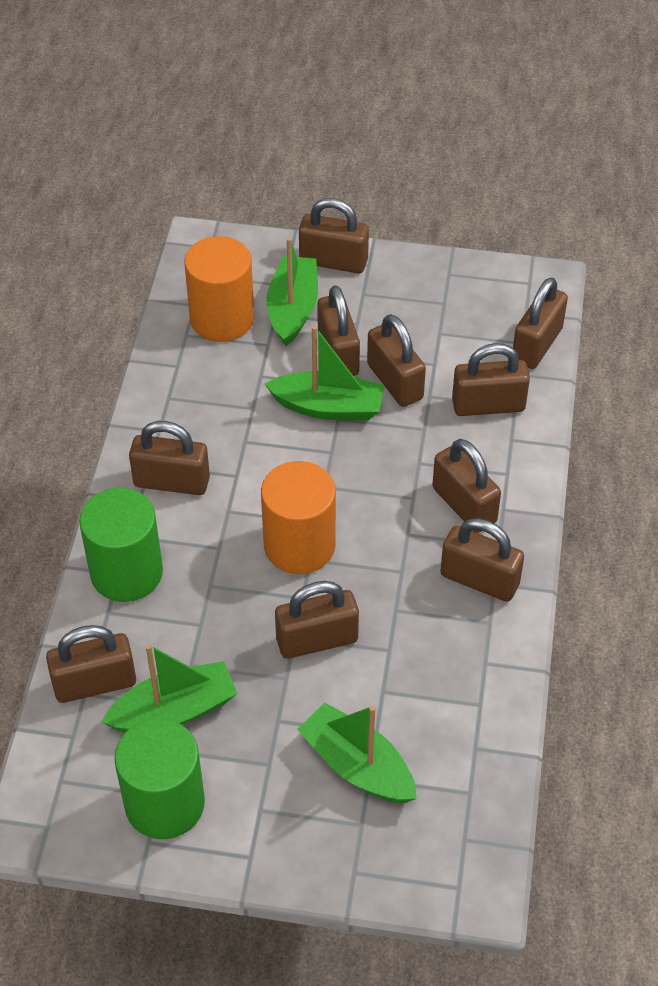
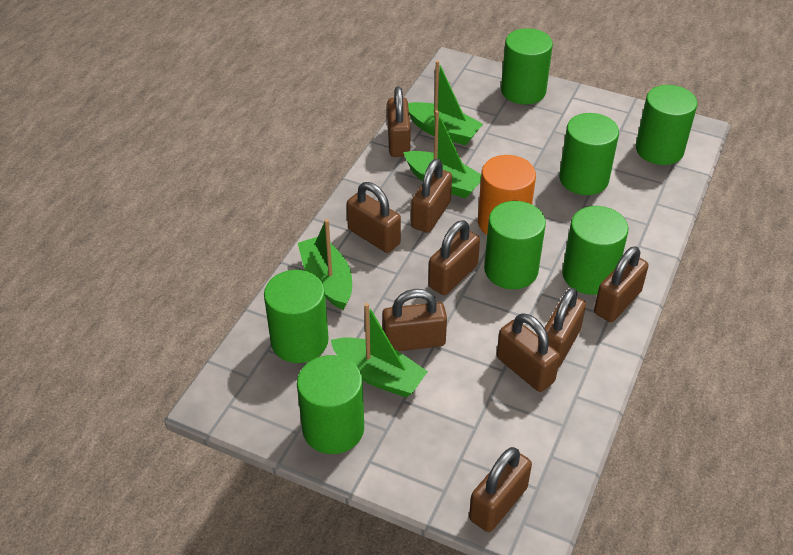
brown padlock: [46,625,136,703] [129,421,210,495] [275,581,359,659] [299,198,369,273] [317,285,360,376] [367,314,426,407] [432,439,501,533] [440,518,524,602] [452,343,530,416] [513,277,568,369] = 10 -> [347,182,401,253] [382,289,447,351] [387,86,411,157] [411,159,452,233] [428,220,480,295] [469,447,532,532] [497,313,560,392] [545,288,586,368] [594,246,649,322] = 9
green cylinder: [79,488,163,602] [114,719,205,839] = 2 -> [264,270,329,363] [297,355,364,454] [484,201,546,289] [501,28,553,104] [559,113,619,195] [562,206,628,295] [636,85,698,165] = 7
orange cylinder: [184,236,255,342] [261,461,336,574] = 2 -> [478,155,536,235] = 1

